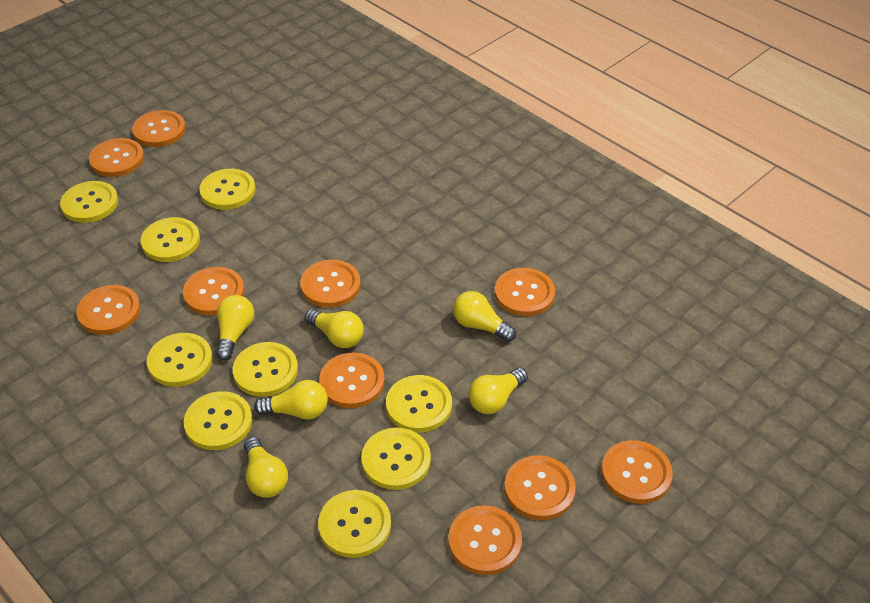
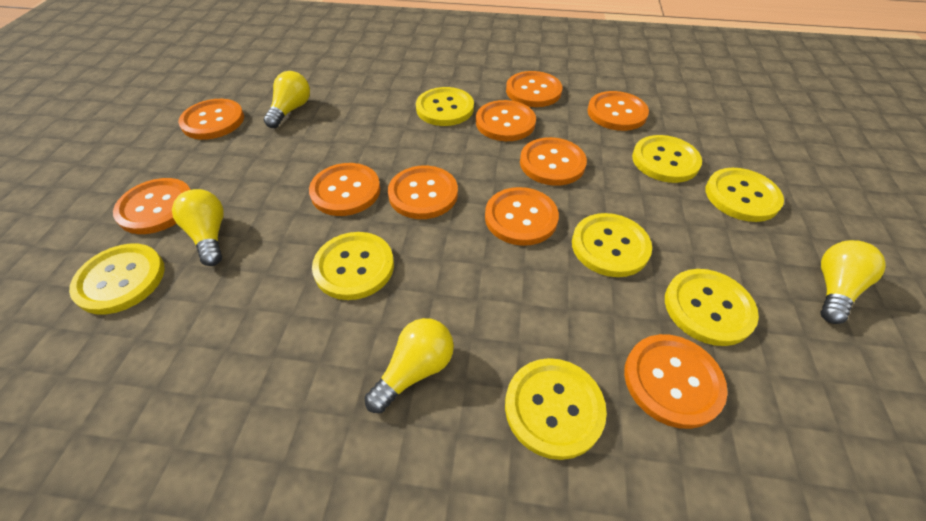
yellow button: [60,181,118,223] [141,217,200,262] [147,333,213,387] [184,391,253,450] [199,169,256,210] [233,342,298,397] [318,490,391,558] [361,428,431,490] [386,375,452,433] = 9 -> [69,244,165,314] [312,232,394,300] [416,87,474,126] [505,358,607,460] [572,213,652,277] [632,135,702,183] [665,269,759,346] [706,168,784,222] = 8
yellow light bulb: [216,295,254,361] [244,437,288,498] [254,380,328,420] [305,309,364,348] [453,291,516,342] [468,368,528,414] = 6 -> [172,189,224,266] [264,71,310,128] [364,318,454,413] [820,240,886,324] = 4

